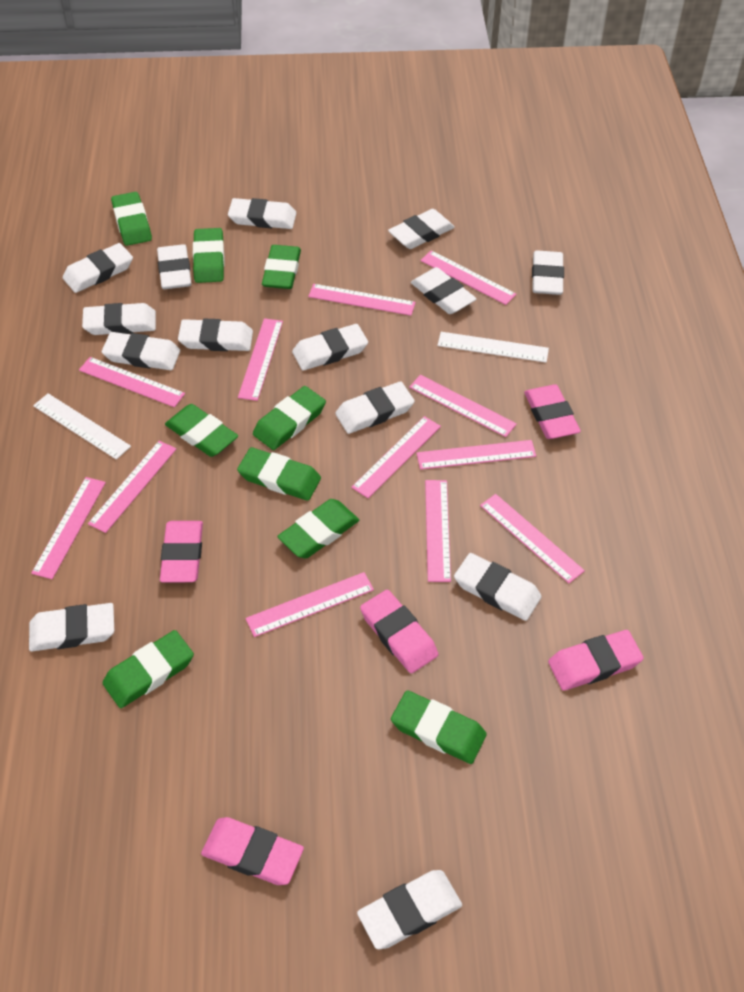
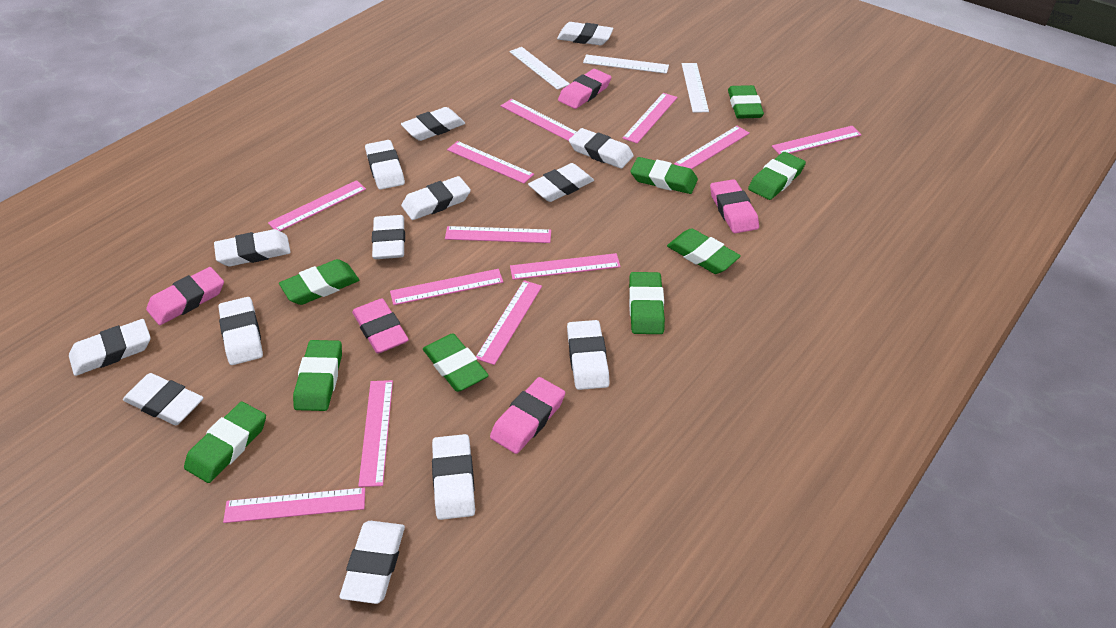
white ruler: [33,393,131,460] [437,332,549,363] = 2 -> [509,47,570,90] [583,55,669,74] [682,63,709,113] = 3

